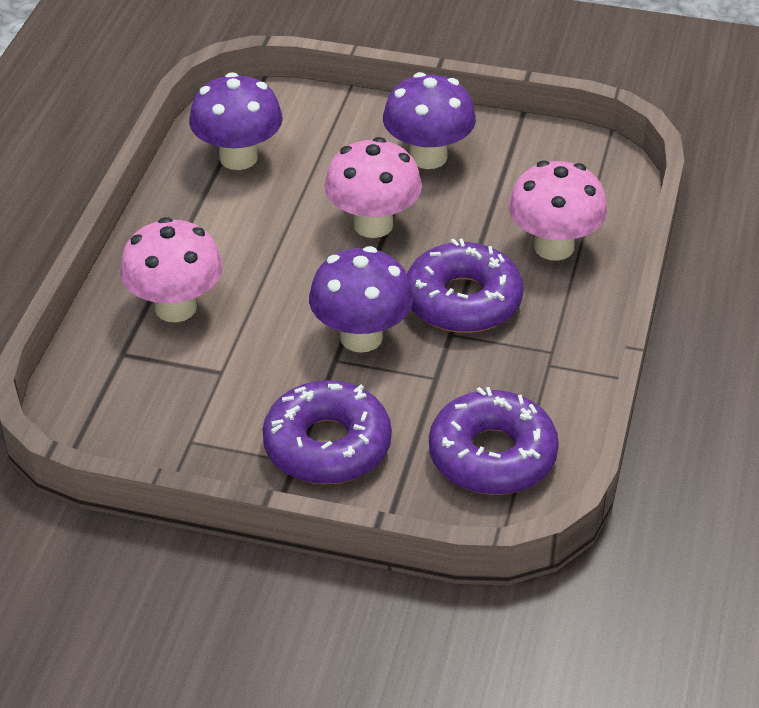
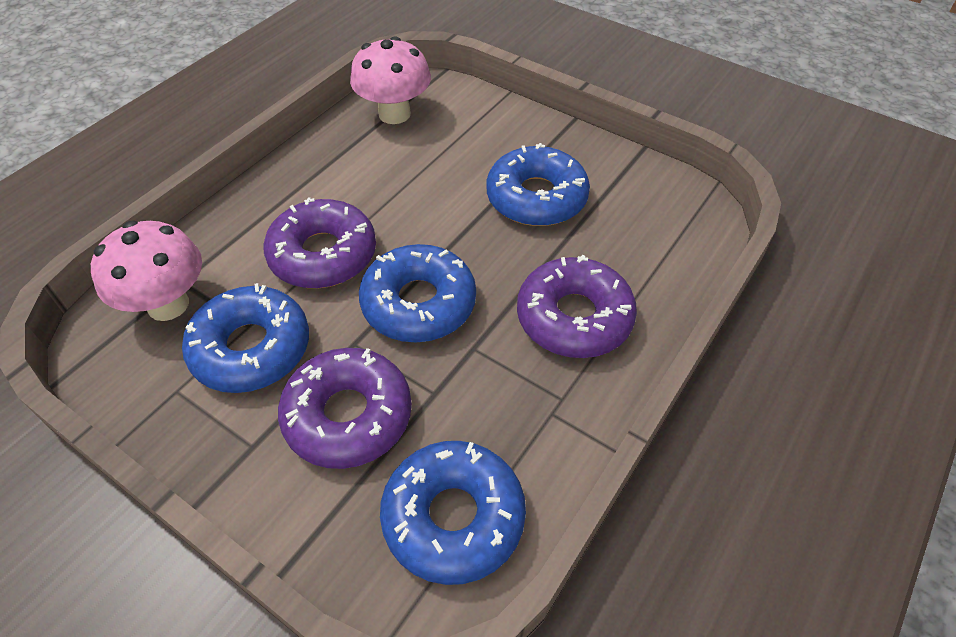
blue donut: none = 0 -> [182,283,309,393] [359,244,476,342] [380,441,526,585] [486,143,590,226] = 4
pink mushroom: [120,217,223,322] [325,137,422,238] [509,160,607,261] = 3 -> [91,221,202,321] [350,36,431,124] = 2
purple mushroom: [189,72,283,170] [309,246,413,353] [383,72,476,169] = 3 -> none = 0

